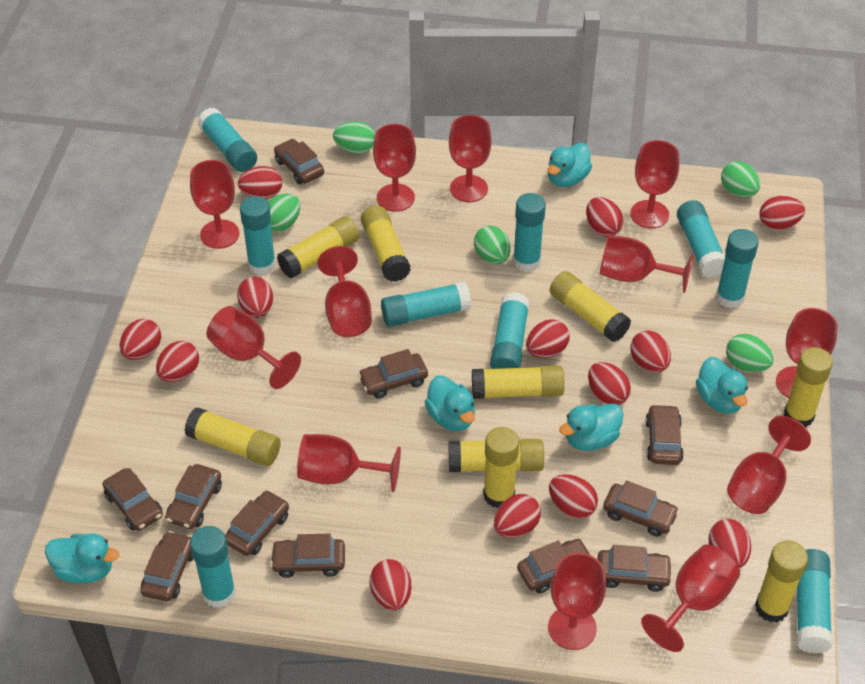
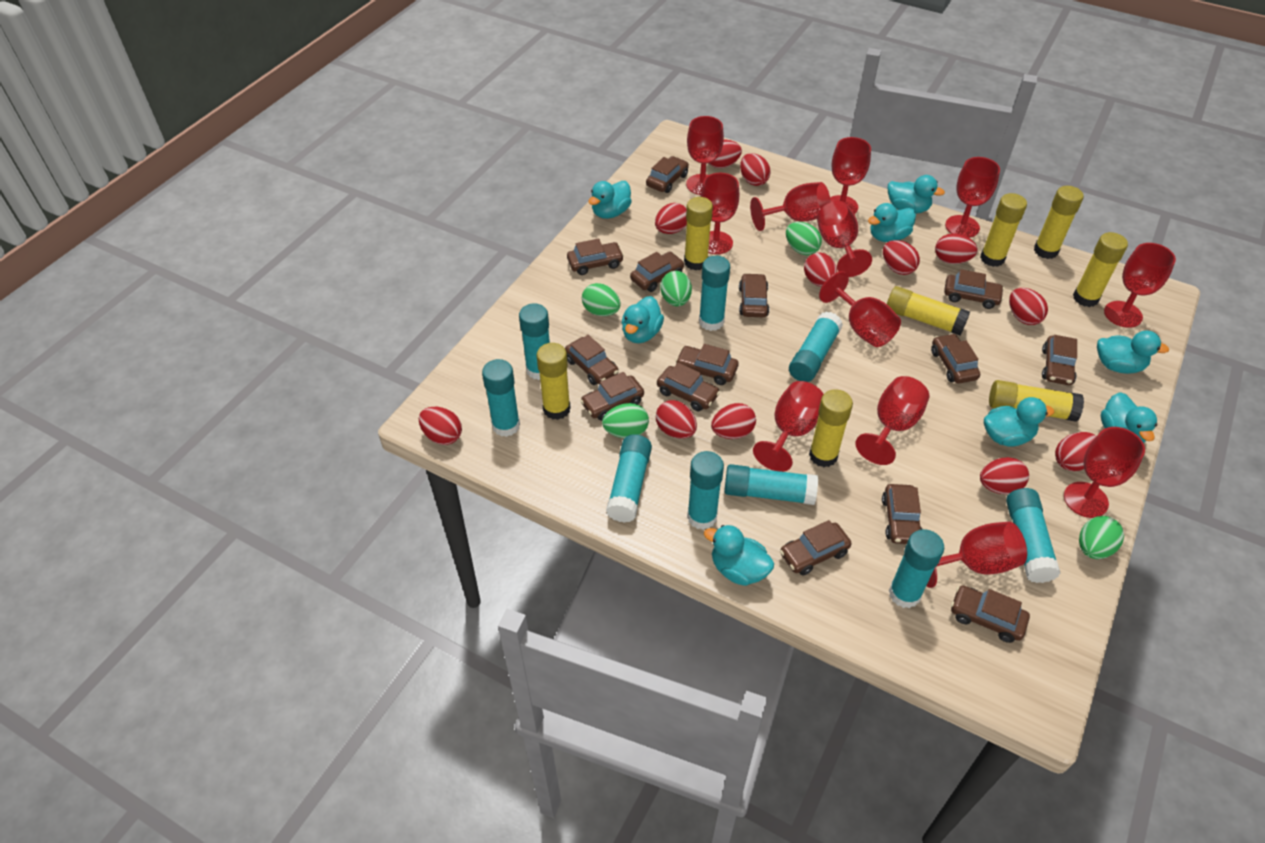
brown car: [103,468,163,531] [141,531,193,601] [165,464,222,529] [225,490,289,556] [270,533,345,578] [274,139,324,184] [358,349,428,399] [517,539,590,594] [597,545,673,592] [603,481,679,537] [645,404,684,465] = 11 -> [565,335,618,385] [567,238,624,275] [580,372,644,421] [630,252,685,292] [646,156,689,193] [657,362,720,411] [675,344,738,385] [739,273,769,317] [780,520,852,576] [882,484,923,544] [931,333,980,384] [944,269,1004,309] [951,585,1030,643] [1042,335,1077,385] = 14
red egg: [119,319,161,360] [156,341,199,382] [237,277,273,317] [238,166,282,199] [370,559,411,611] [494,494,541,538] [526,319,570,358] [549,474,598,519] [586,197,623,237] [588,362,631,405] [630,331,671,372] [709,519,751,568] [759,196,805,230] = 13 -> [419,407,462,445] [655,203,687,234] [656,400,697,439] [709,140,742,168] [711,403,756,439] [740,153,770,186] [804,252,837,287] [883,240,920,275] [935,233,978,264] [980,457,1029,494] [1009,288,1048,325] [1055,432,1096,471] = 12
turquoise duck: [45,533,119,583] [425,375,475,431] [548,143,592,187] [559,403,623,451] [696,357,748,414] = 5 -> [588,181,632,219] [622,296,664,343] [704,525,774,586] [868,203,916,242] [888,175,945,214] [984,397,1054,447] [1097,331,1169,374] [1101,392,1157,443] = 8
yellow glue stick: [185,407,281,466] [277,216,360,278] [361,205,411,282] [449,439,544,472] [472,365,565,399] [483,427,519,508] [550,271,631,342] [755,540,808,622] [784,347,833,427] = 9 -> [537,343,571,420] [684,197,713,270] [809,389,853,467] [887,286,970,336] [980,193,1027,267] [989,380,1084,422] [1034,186,1084,259] [1073,232,1128,307] = 8

